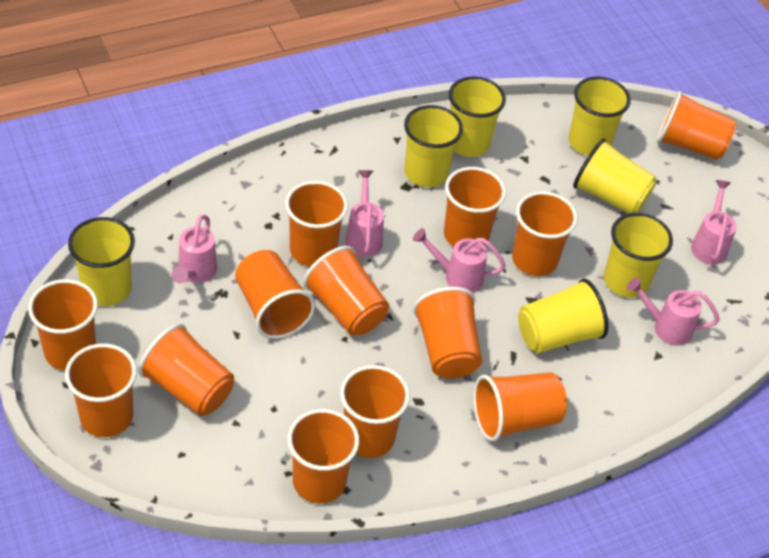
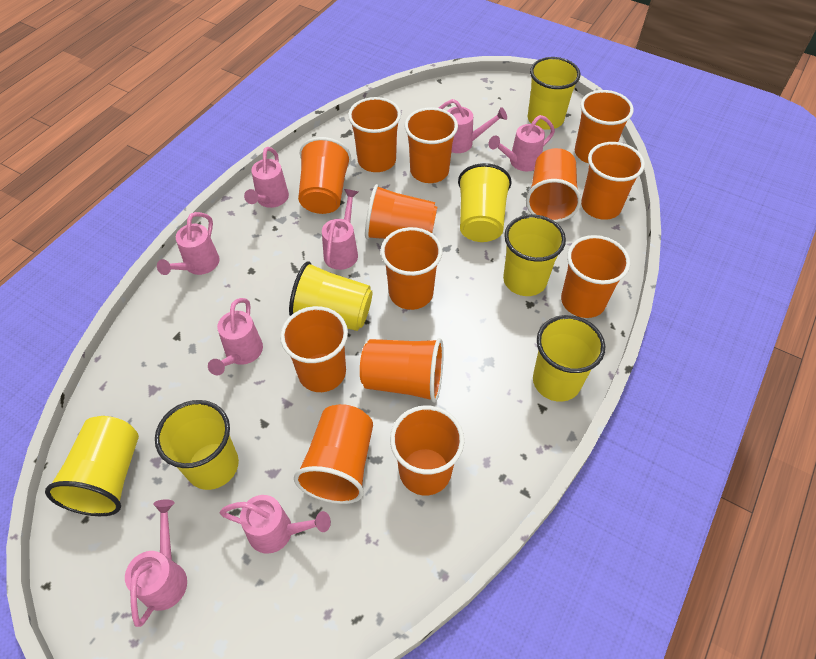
pink watering can: [171,215,217,283] [345,170,384,257] [413,228,506,293] [627,278,720,346] [691,180,737,264] = 5 -> [125,499,187,627] [157,212,220,275] [208,298,263,375] [220,495,331,554] [244,147,289,208] [322,189,358,270] [439,99,507,153] [488,115,555,171] = 8

